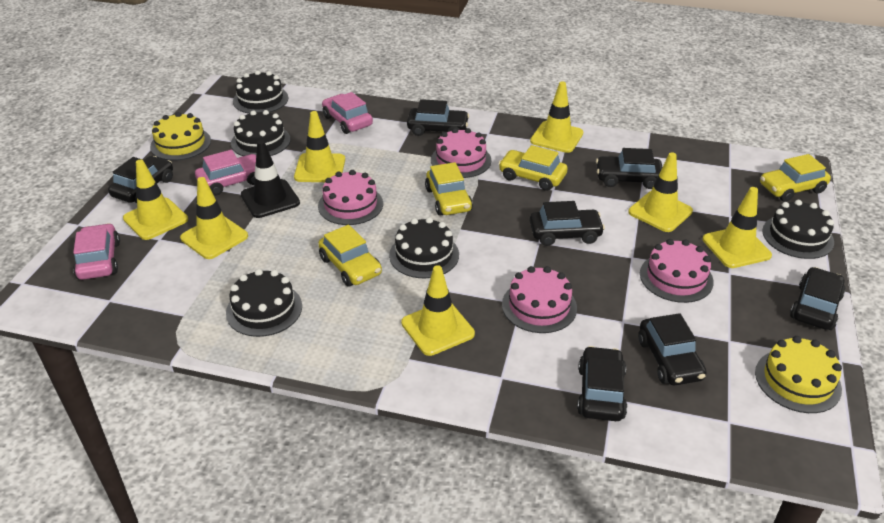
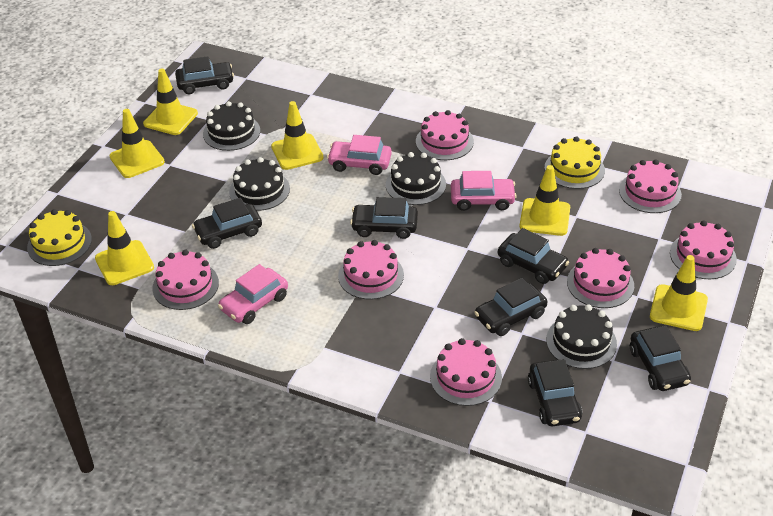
black cake: [226,269,302,337] [231,110,291,156] [233,70,288,114] [389,217,459,278] [762,200,834,259] = 5 -> [203,101,260,151] [229,157,290,211] [386,152,446,205] [546,304,617,369] = 4
black traffic cone: [241,140,300,218] = 1 -> none = 0
pink cake: [318,170,383,225] [431,128,491,178] [502,266,577,333] [640,239,714,303] = 4 -> [152,250,219,310] [338,240,404,300] [416,110,474,160] [430,338,502,406] [567,248,634,308] [619,159,682,213] [670,220,737,279] = 7
yellow car: [318,225,382,287] [425,162,473,216] [498,145,568,191] [760,154,831,202] = 4 -> none = 0
yellow traffic cone: [123,159,188,240] [180,177,248,259] [294,111,345,182] [401,265,475,356] [530,81,584,153] [628,152,693,232] [702,187,772,268] = 7 -> [95,211,154,285] [110,109,165,178] [143,69,198,135] [271,101,324,170] [519,165,570,236] [650,255,708,331] = 6

